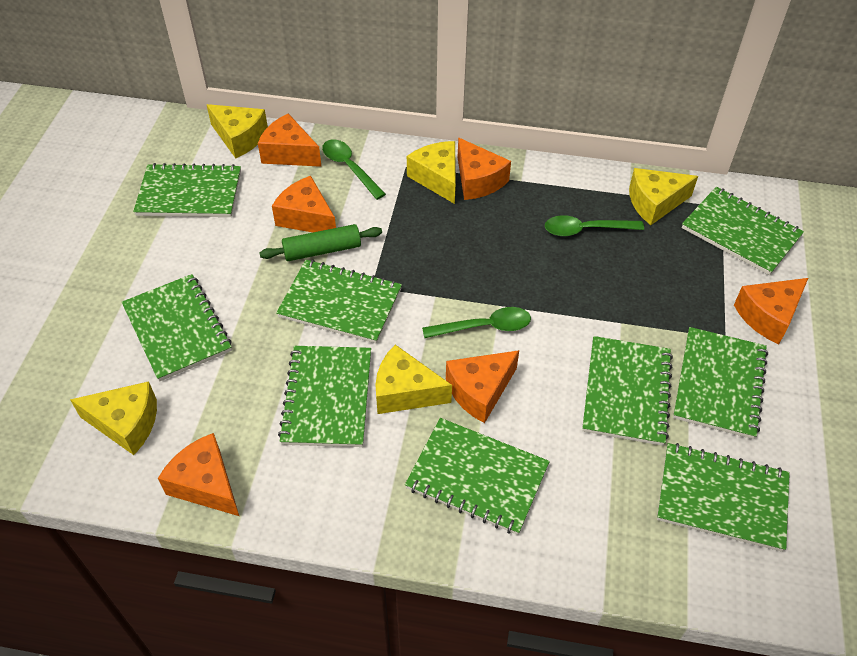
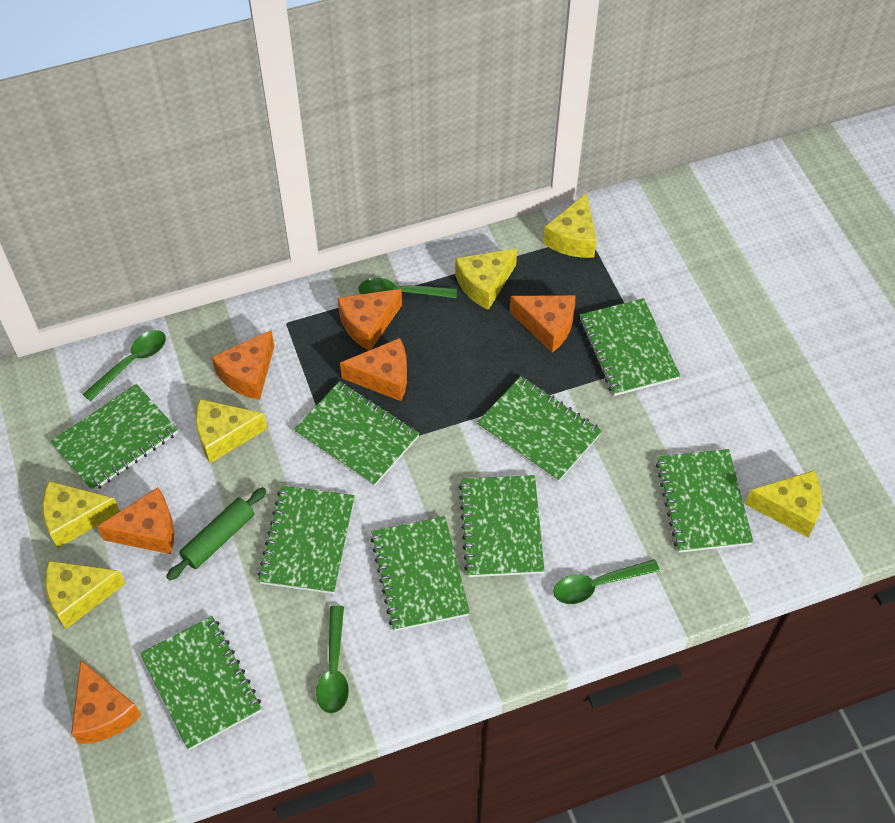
green spoon: [322,139,386,200] [422,307,531,338] [545,215,644,236] = 3 -> [83,330,166,401] [316,605,349,714] [358,278,457,298] [553,559,660,604] = 4
yellow cheese: [70,381,157,455] [207,104,268,158] [375,345,452,414] [407,141,456,204] [629,168,698,225] = 5 -> [43,481,120,548] [45,561,125,629] [196,399,268,463] [455,248,517,310] [543,193,597,258] [745,470,822,538] = 6

